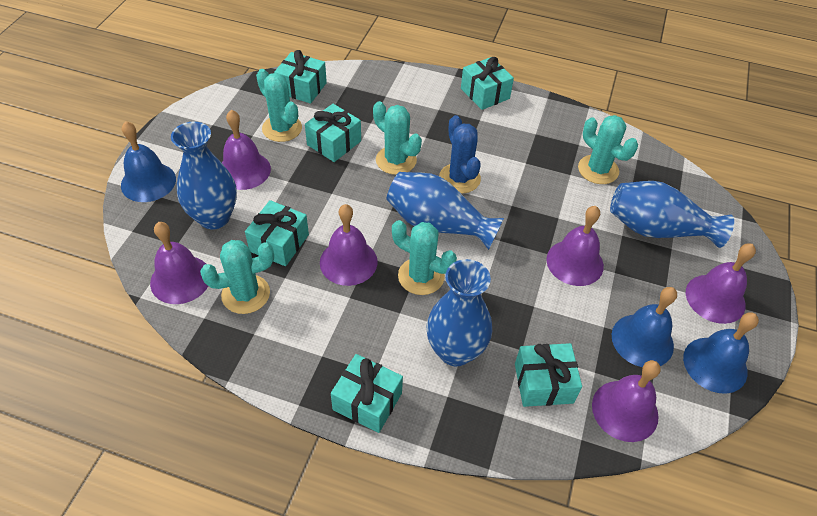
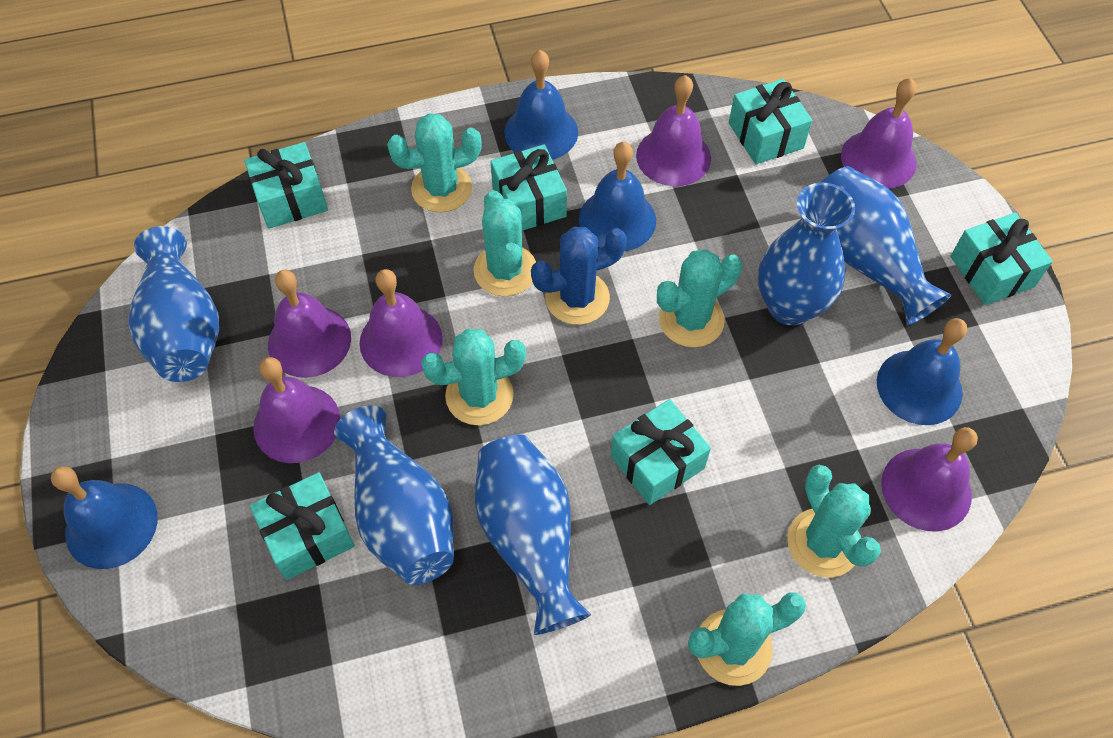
blue bell: [121,121,176,202] [612,287,677,367] [683,312,759,394] = 3 -> [51,466,158,569] [505,50,578,160] [579,142,656,251] [877,318,967,425] = 4
blue vase: [171,121,237,230] [386,172,504,250] [426,259,492,366] [610,181,734,248] = 4 -> [128,226,219,382] [334,405,454,585] [475,434,591,635] [758,183,855,326] [820,166,952,325] = 5
turquoise cactus: [200,240,274,314] [256,69,302,142] [373,101,422,175] [392,220,457,295] [578,115,638,184] = 5 -> [387,113,482,212] [421,328,526,425] [474,190,536,297] [657,249,742,348] [688,593,806,686] [787,465,881,577] = 6

